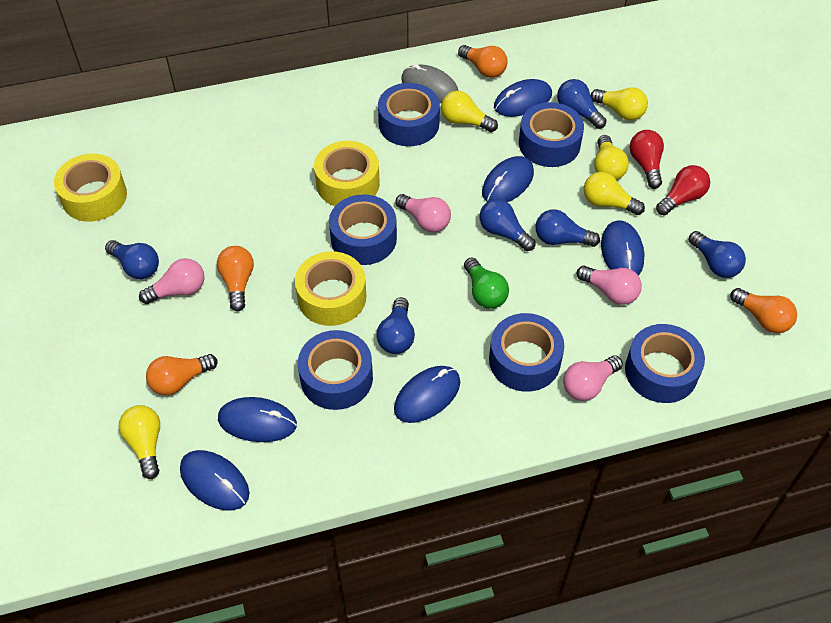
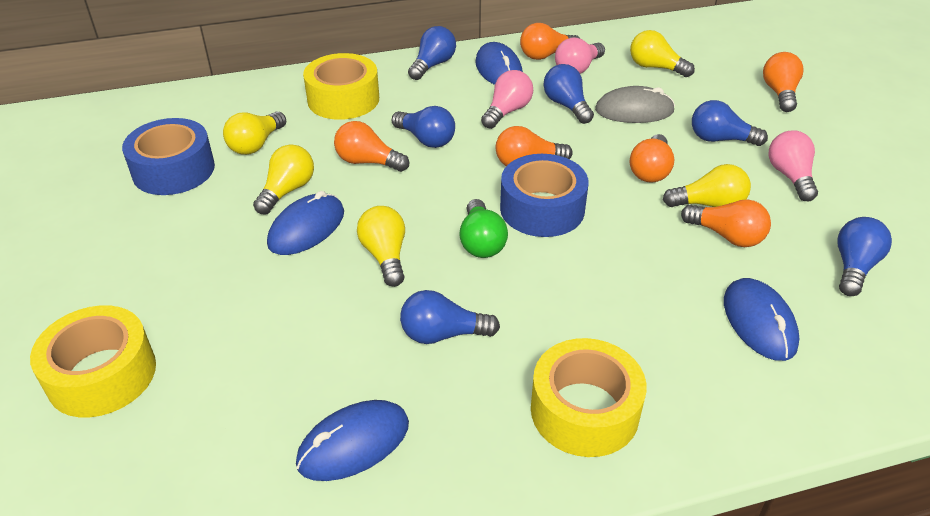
blue mouse: [180,450,249,511] [218,397,297,442] [394,366,460,423] [482,156,534,202] [494,79,552,117] [601,220,644,276] = 6 -> [267,191,344,255] [296,400,409,481] [475,42,523,85] [724,278,799,361] = 4
blue tape: [298,330,373,410] [329,194,397,265] [378,83,440,146] [489,313,564,392] [519,102,584,167] [625,324,705,403] = 6 -> [122,118,215,195] [500,154,589,237] = 2
orange light bulb: [146,354,217,395] [217,246,254,311] [458,45,508,78] [730,288,797,333] = 4 -> [334,121,409,172] [496,126,573,166] [520,23,580,60] [630,134,674,183] [681,200,771,247] [763,52,804,112] = 6
pink light bulb: [139,258,204,304] [395,194,451,232] [563,355,623,401] [576,266,642,305] = 4 -> [481,70,533,129] [555,38,605,74] [769,130,818,201] = 3
red light bulb: [629,130,664,189] [656,165,710,215] = 2 -> none = 0

